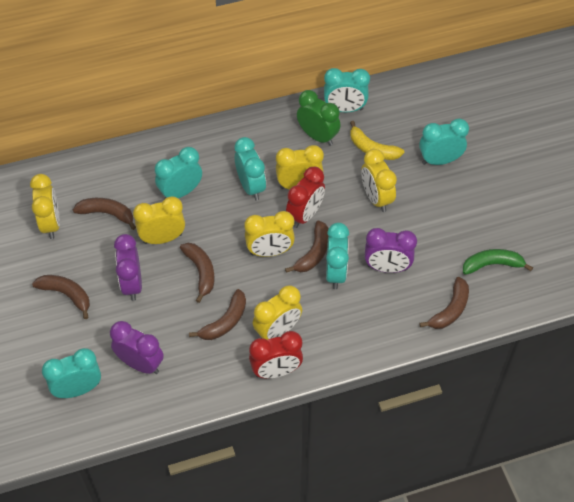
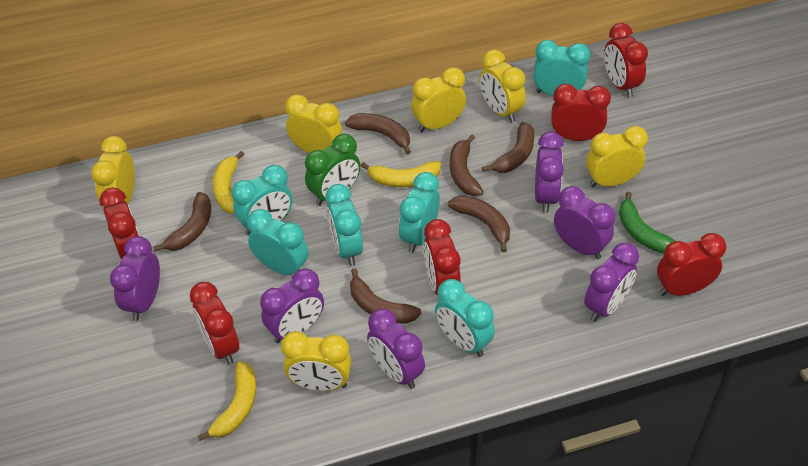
purple clock: [110,321,164,374] [114,234,142,301] [365,228,417,273] = 3 -> [110,236,160,321] [260,269,324,343] [367,308,425,389] [535,132,564,213] [554,186,615,259] [584,243,639,322] = 6
red clock: [249,331,303,379] [286,167,325,228] = 2 -> [99,187,139,260] [190,282,239,365] [423,219,461,295] [551,84,611,141] [604,23,648,97] [657,233,726,296] = 6
yellow banana: [350,121,404,160] = 1 -> [198,361,256,441] [212,151,244,214] [361,161,441,187] = 3

